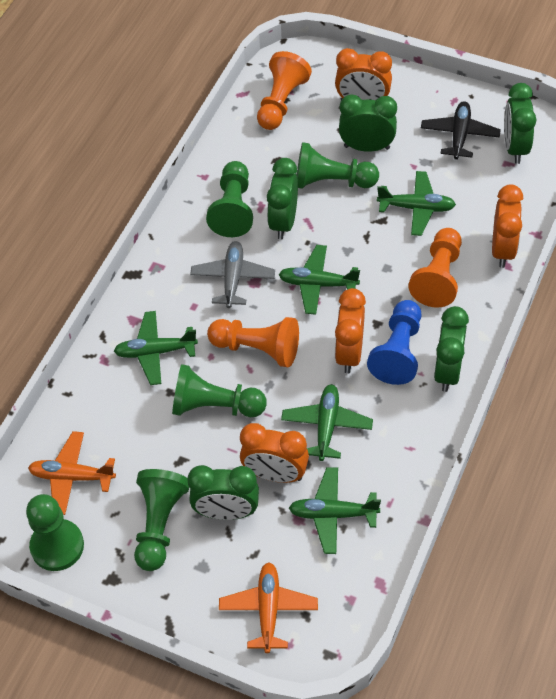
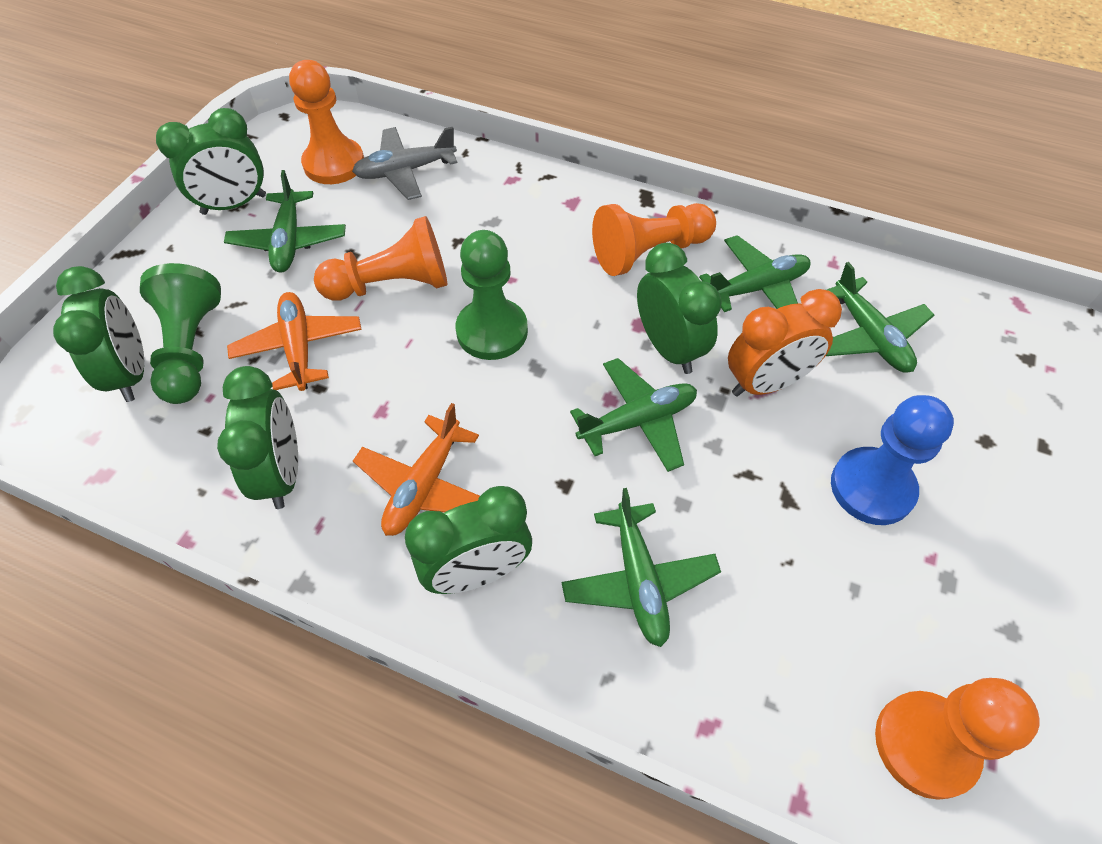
black plane: [421,101,501,160] = 1 -> none = 0
green pawn: [26,494,84,571] [134,469,189,571] [172,364,267,417] [206,161,253,237] [297,142,379,189] = 5 -> [140,263,221,404] [456,230,528,360] = 2
orange clock: [240,423,309,483] [335,48,392,100] [335,288,366,374] [492,184,523,268] = 4 -> [728,289,842,397] = 1
orange pawn: [207,317,299,367] [257,51,312,130] [408,228,462,308] = 3 -> [289,60,364,184] [314,216,447,301] [592,203,716,276] [875,678,1040,800] = 4

